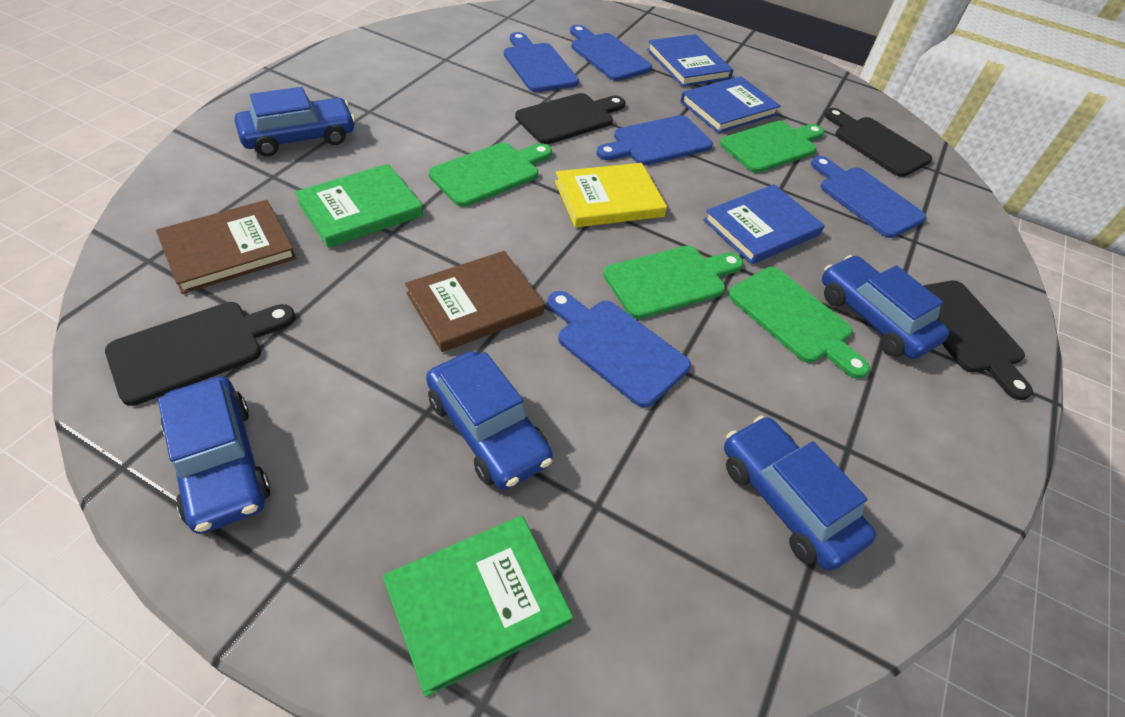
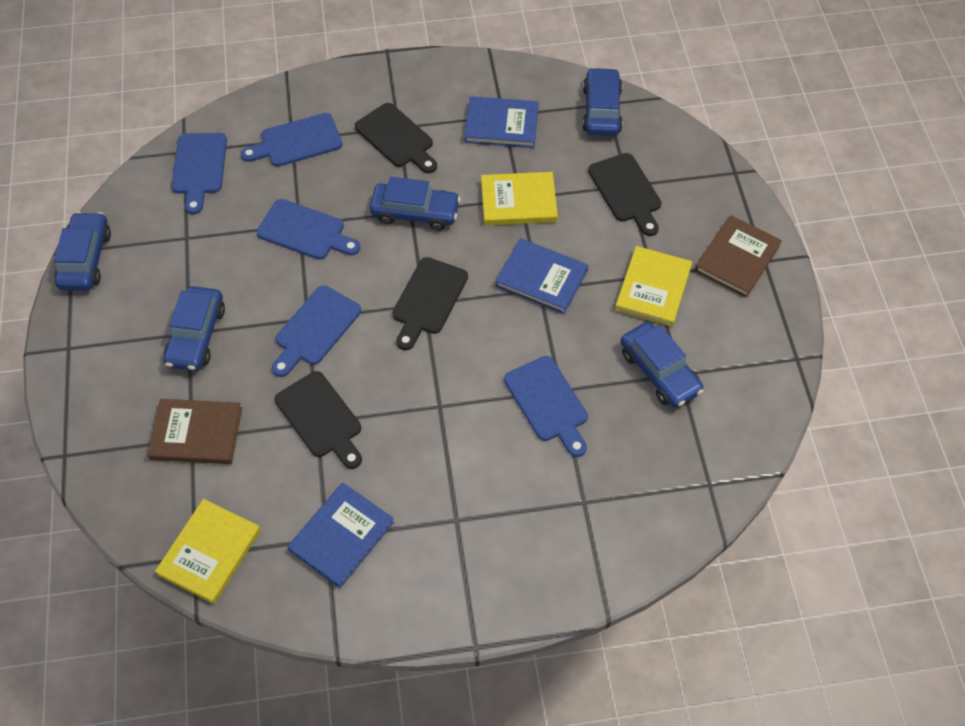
green book: [295,164,423,248] [383,516,573,697] = 2 -> none = 0
green cutting board: [429,143,552,207] [603,246,743,319] [720,121,824,173] [728,267,870,379] = 4 -> none = 0
yellow book: [555,163,667,228] = 1 -> [155,499,261,604] [481,172,558,225] [615,246,692,327] = 3

